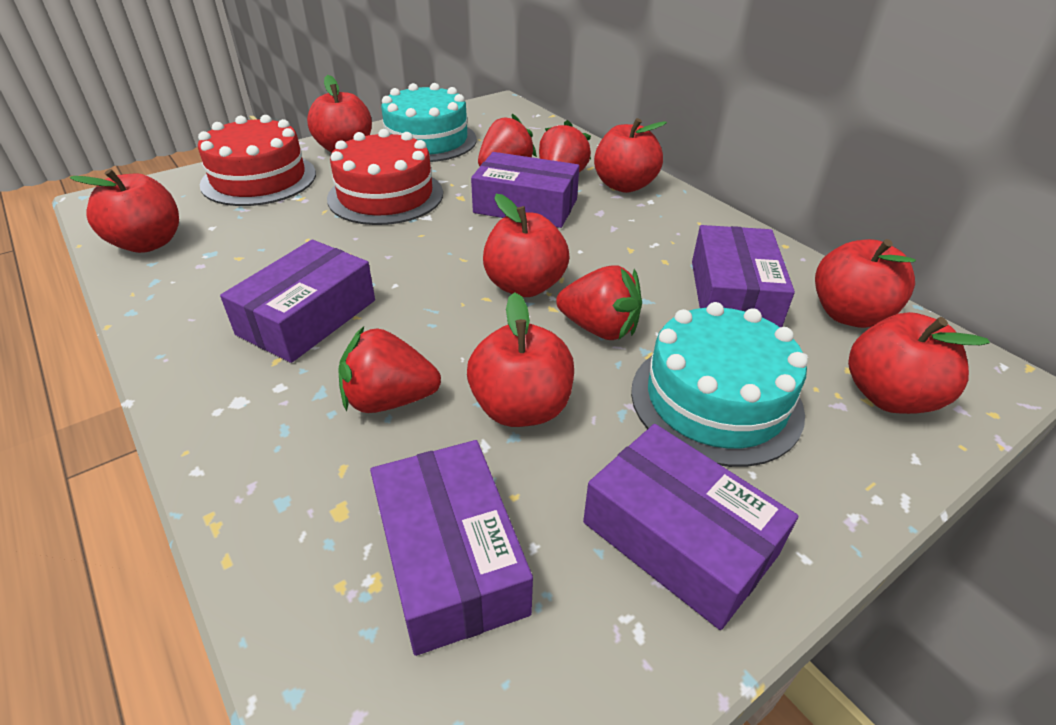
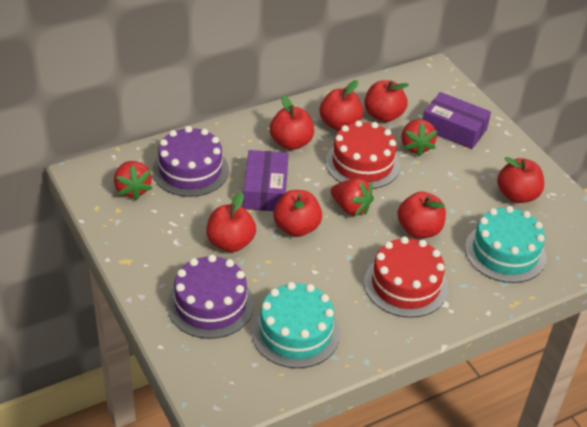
purple box: [220,240,375,363] [370,440,533,656] [471,152,579,228] [583,424,798,630] [692,225,795,327] = 5 -> [243,150,289,211] [423,92,491,149] = 2
purple cake: none = 0 -> [152,126,229,197] [167,255,254,339] = 2
red strawberry: [338,327,441,413] [478,114,537,166] [539,120,591,172] [556,265,642,340] = 4 -> [114,161,153,200] [331,178,374,216] [401,119,437,157] = 3

